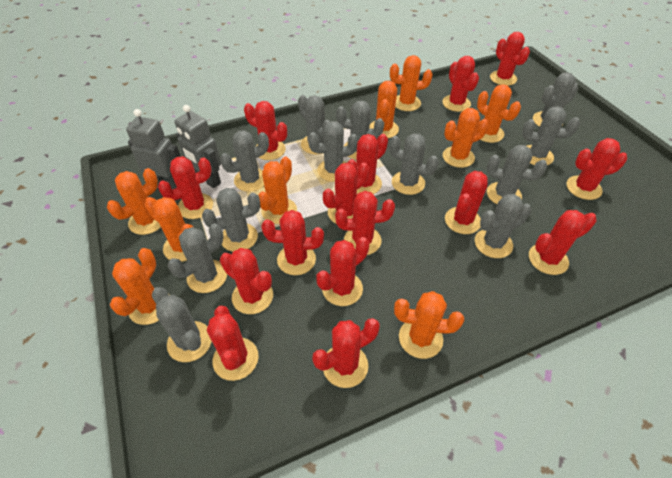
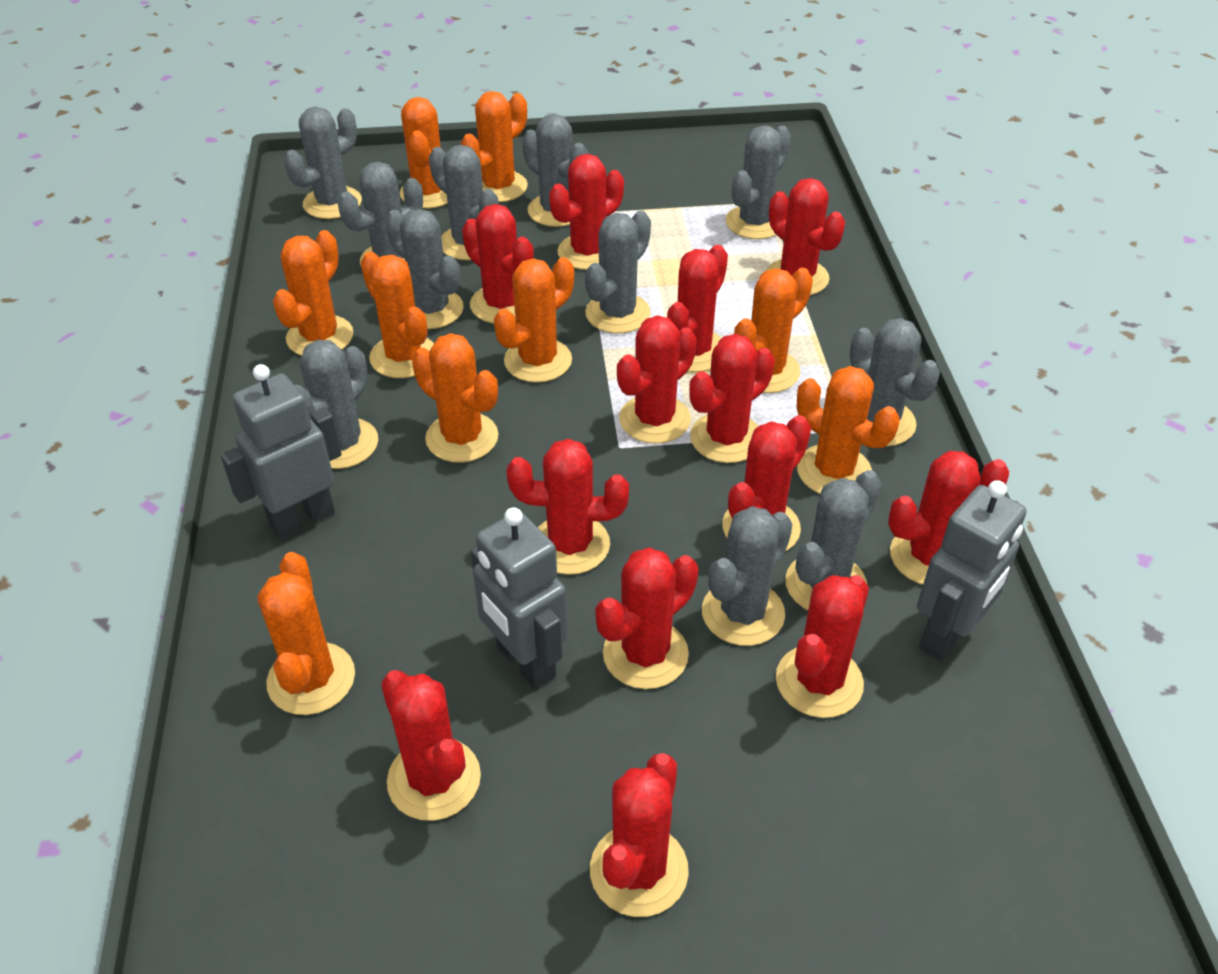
grey cactus: [152,287,212,362] [168,224,227,293] [202,188,260,252] [220,130,269,192] [298,95,330,154] [308,121,359,182] [336,100,384,160] [389,133,439,195] [475,194,531,258] [487,145,547,204] [522,106,580,165] [533,72,578,127] = 12 -> [284,107,362,219] [295,340,378,469] [338,162,423,265] [385,209,464,329] [429,145,499,260] [522,114,588,227] [585,211,651,333] [702,506,793,646] [726,125,791,239] [785,470,881,610] [850,318,940,446] = 11
grey robot: [126,109,181,189] [174,105,221,188] = 2 -> [221,364,342,540] [471,507,568,689] [917,480,1027,661] = 3
red cactus: [158,156,213,219] [207,306,259,381] [220,248,273,314] [244,101,287,160] [261,210,324,275] [312,318,380,388] [316,237,369,306] [323,162,369,223] [335,191,395,255] [347,134,388,194] [442,56,479,112] [445,171,488,234] [490,32,530,86] [529,210,597,275] [567,138,627,200] = 15 -> [381,670,481,821] [462,204,534,324] [506,439,629,575] [549,154,624,270] [590,753,689,917] [595,547,698,689] [617,315,697,444] [667,245,728,372] [689,334,775,463] [722,415,811,551] [767,178,845,295] [776,575,869,718] [888,451,1009,585] = 13

